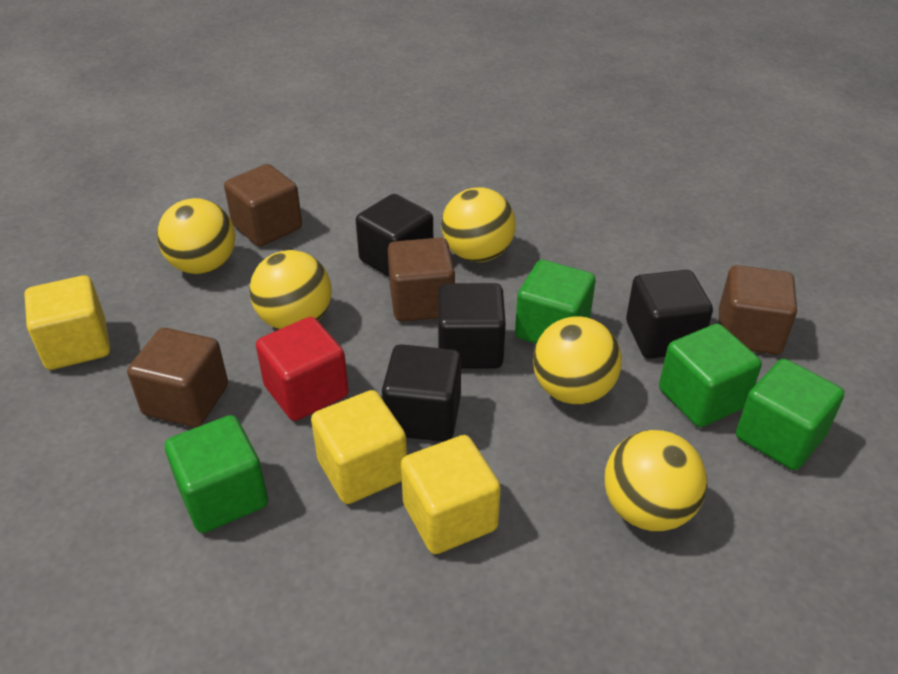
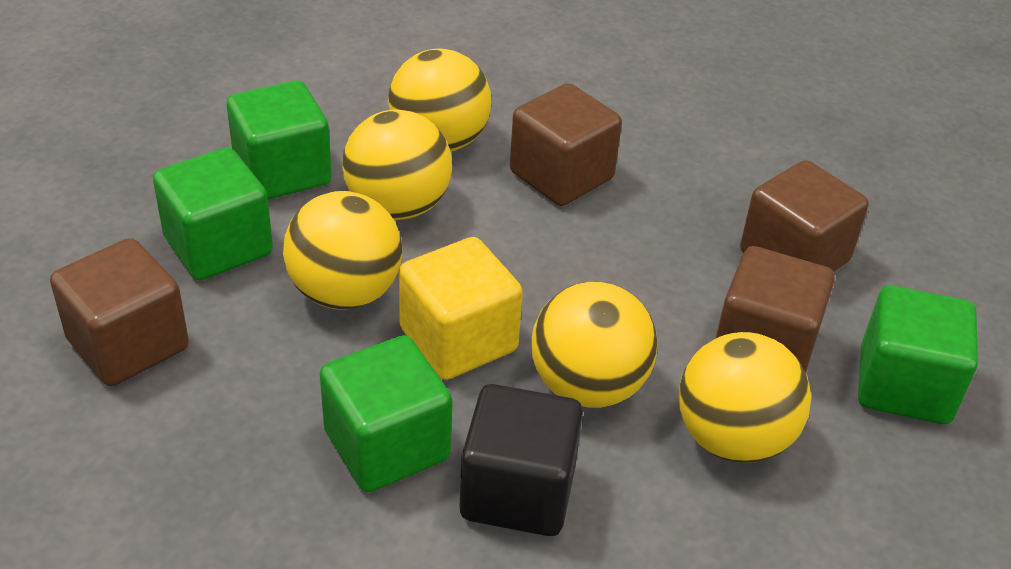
black cube: [356,194,433,277] [382,344,461,442] [438,283,506,369] [626,270,713,359] = 4 -> [460,384,583,536] = 1
red cube: [256,317,349,421] = 1 -> none = 0
yellow cube: [25,275,110,370] [311,390,407,504] [401,435,501,554] = 3 -> [399,237,523,380] = 1

